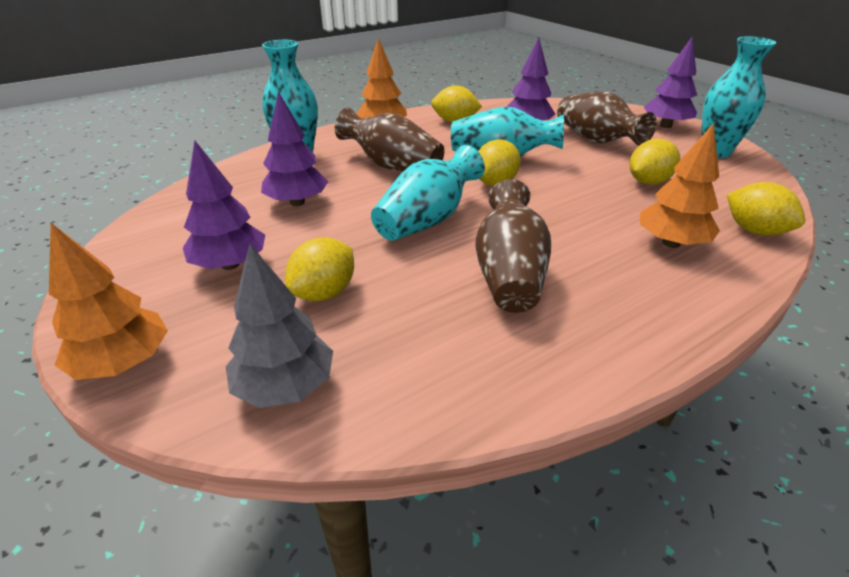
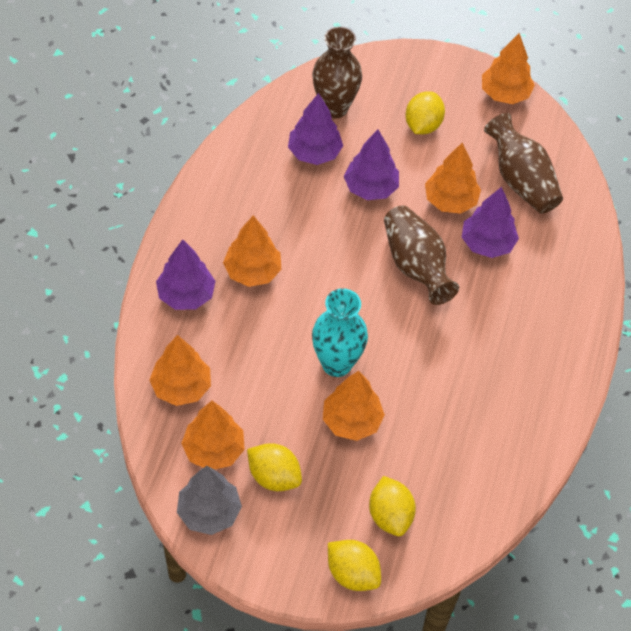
orange tree: [49,223,168,380] [356,38,407,118] [640,123,720,248] = 3 -> [149,335,211,406] [181,401,245,470] [223,215,281,287] [323,371,385,441] [425,142,481,214] [482,33,535,104] = 6
turquoise vase: [262,40,318,152] [371,145,485,241] [451,107,564,156] [701,36,776,158] = 4 -> [312,288,368,377] = 1
yellow lemon: [285,237,354,301] [431,86,482,123] [478,139,521,186] [629,139,680,185] [727,182,806,236] = 5 -> [247,443,302,491] [328,540,381,591] [369,476,416,536] [405,91,445,134] = 4

